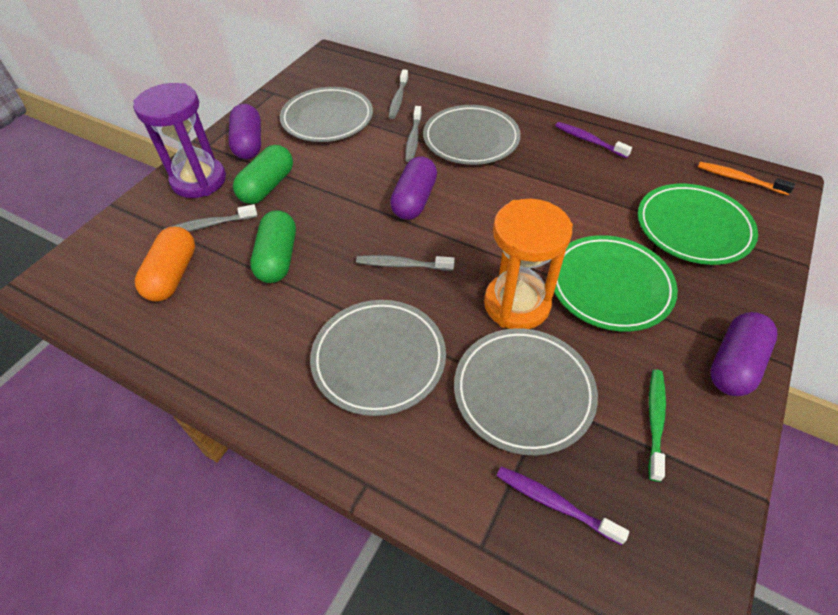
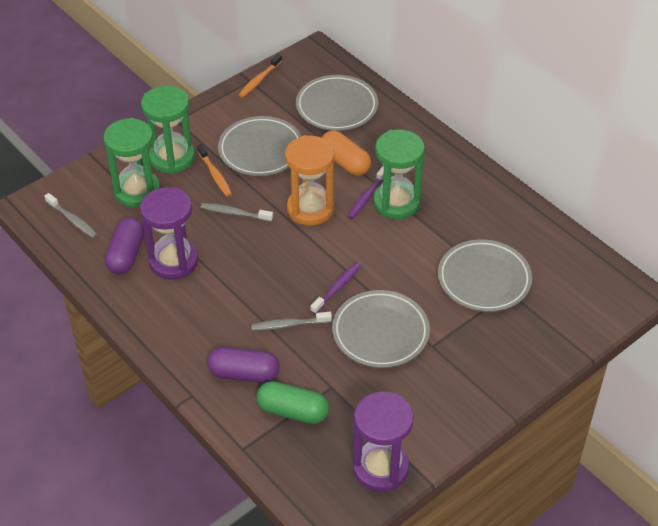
green capsule: [233,145,293,204] [250,210,296,283] = 2 -> [256,381,329,424] = 1
green hourglass: none = 0 -> [103,118,161,208] [141,86,195,174] [373,130,425,219] = 3
green plate: [554,235,678,332] [638,183,758,265] = 2 -> none = 0
green toothbrush: [648,369,666,482] = 1 -> none = 0
grey toothbrush: [163,204,257,232] [356,255,455,271] [389,70,408,119] [405,106,422,162] = 4 -> [44,193,98,238] [201,203,273,222] [251,312,332,331] = 3
orange toothbrush: [698,162,795,195] = 1 -> [197,144,232,196] [239,54,282,98] = 2
purple capsule: [228,104,261,159] [390,156,437,220] [710,312,777,396] = 3 -> [105,218,144,274] [207,347,280,383] = 2
purple hourglass: [133,83,226,198] = 1 -> [140,187,198,280] [353,391,414,492] = 2

